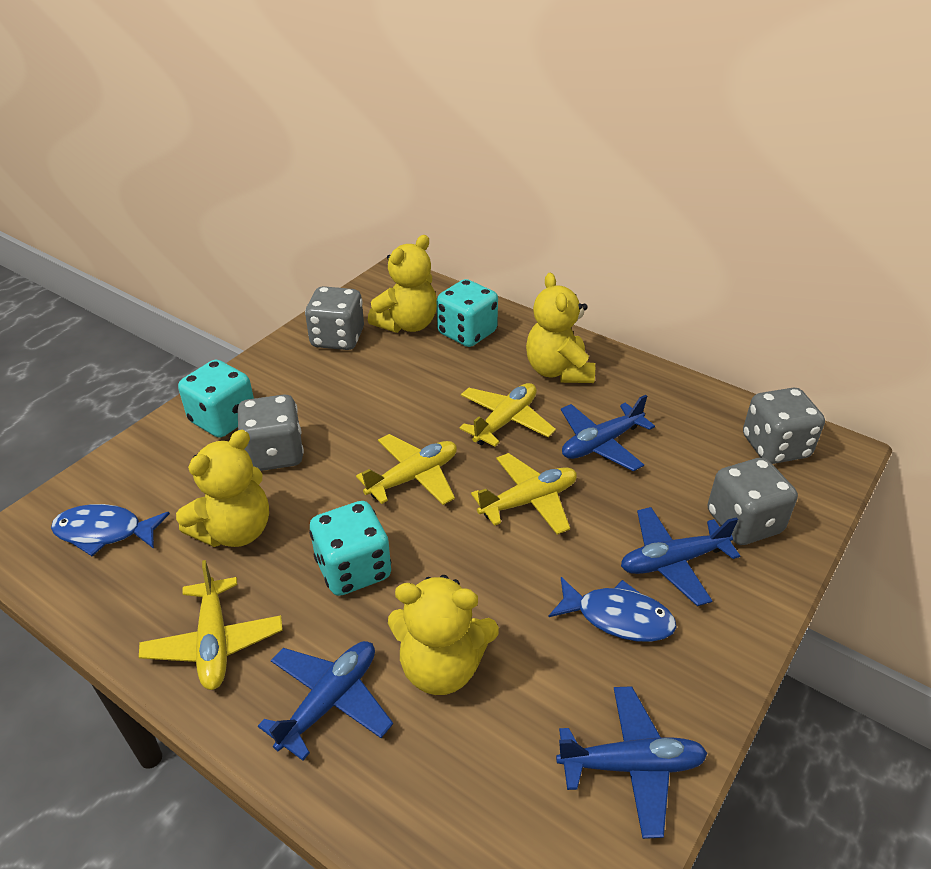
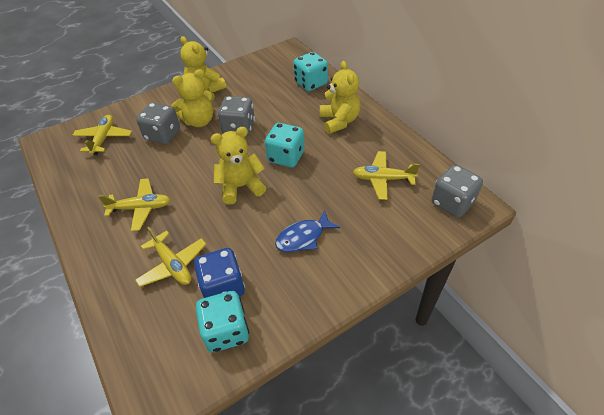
blue dice: none = 0 -> [194,248,245,298] = 1
blue fish: [51,504,170,556] [549,577,677,642] = 2 -> [275,210,340,252] = 1
blue plane: [258,641,393,761] [556,686,708,839] [561,395,655,471] [621,507,740,606] = 4 -> none = 0
grey dice: [238,395,304,471] [305,286,364,350] [708,457,798,545] [743,388,825,464] = 4 -> [136,103,180,144] [218,96,255,136] [431,165,483,217] = 3

